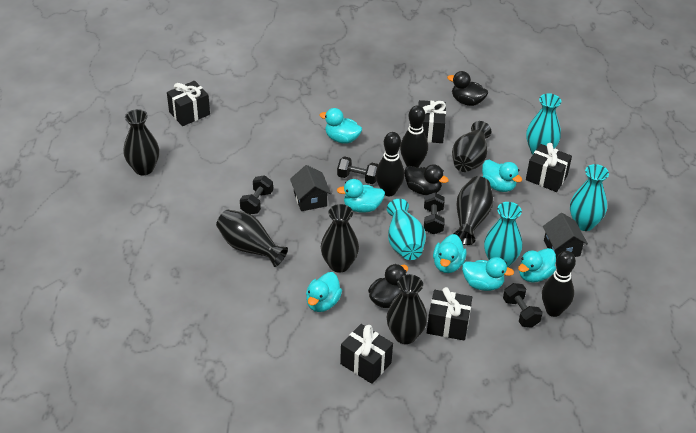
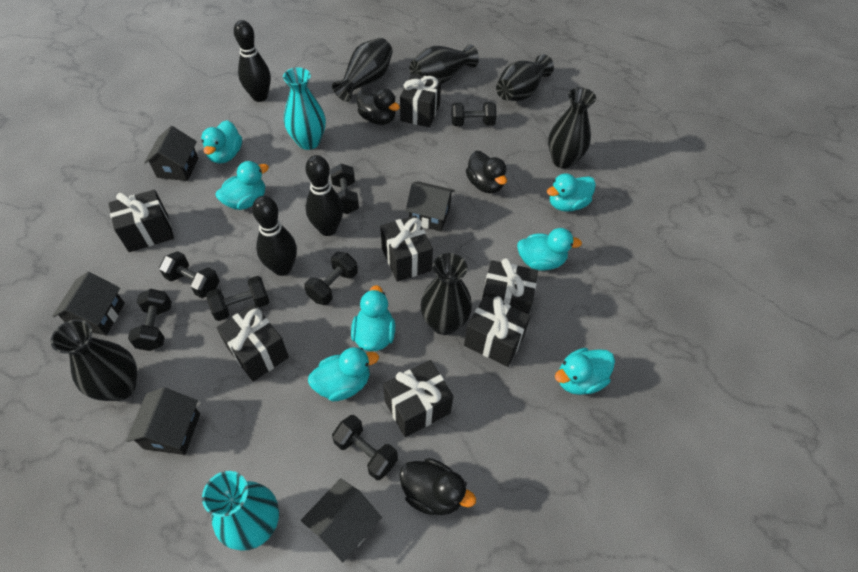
black dumbbell: [240,175,273,214] [337,156,378,184] [424,193,445,234] [503,283,543,328] = 4 -> [128,289,172,351] [159,251,220,298] [207,276,270,321] [305,252,358,305] [330,164,359,214] [332,415,398,480] [451,102,497,126] = 7
black gift: [167,81,210,126] [340,324,393,384] [418,100,446,143] [427,287,472,341] [526,143,572,192] = 5 -> [108,190,174,252] [216,304,289,382] [380,215,433,282] [383,360,453,437] [400,74,441,128] [464,295,531,367] [482,258,538,314] = 7
black house: [290,165,331,211] [543,213,588,258] = 2 -> [52,272,125,335] [126,387,200,455] [144,126,198,181] [301,478,382,563] [405,181,455,231] = 5
turquoise vase: [387,199,426,260] [484,202,522,267] [526,93,561,155] [570,164,609,231] = 4 -> [202,471,279,551] [283,67,326,150] = 2

